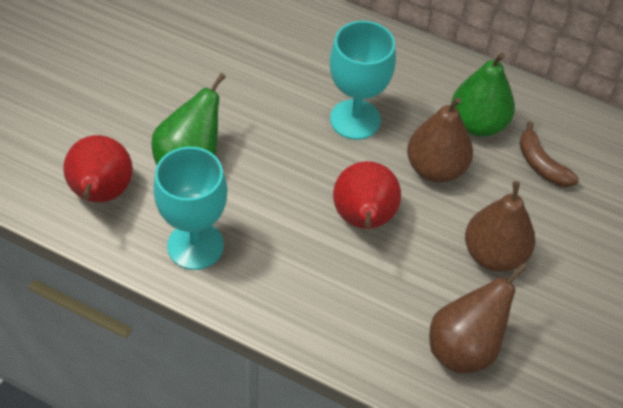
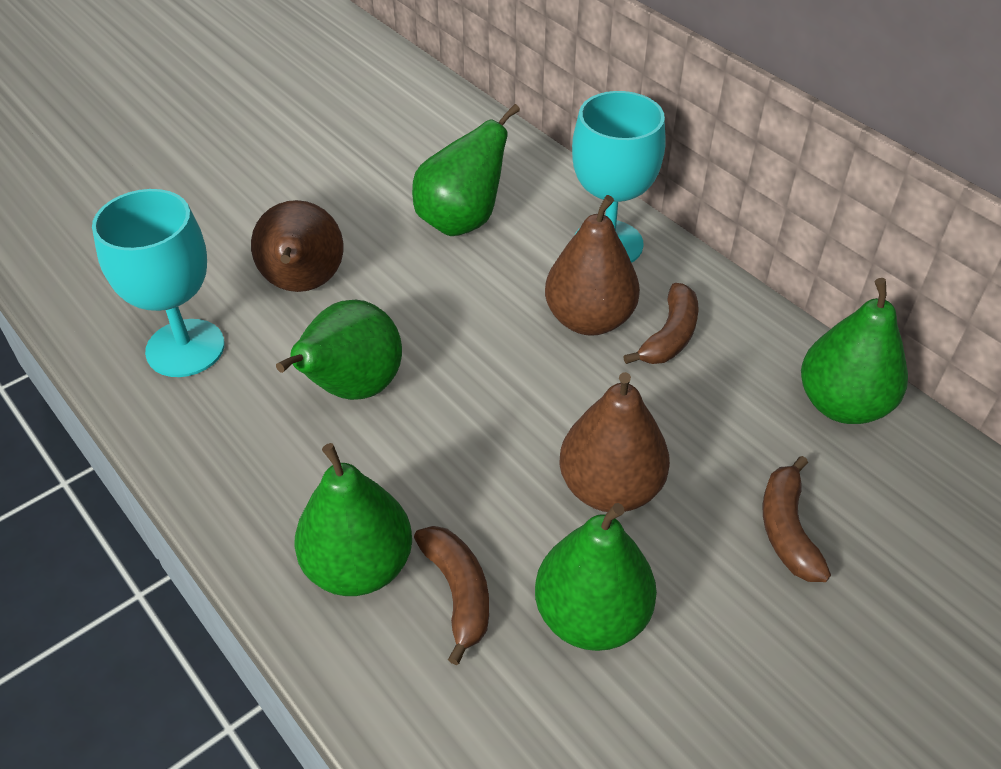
brown banana: [519,121,579,187] = 1 -> [414,526,489,665] [623,283,699,364] [763,456,831,582] = 3
green pear: [151,73,226,165] [451,53,515,137] = 2 -> [276,300,402,400] [295,443,412,596] [412,104,520,236] [535,503,657,651] [801,278,908,424] = 5
red pear: [63,135,133,202] [333,161,401,229] = 2 -> none = 0

